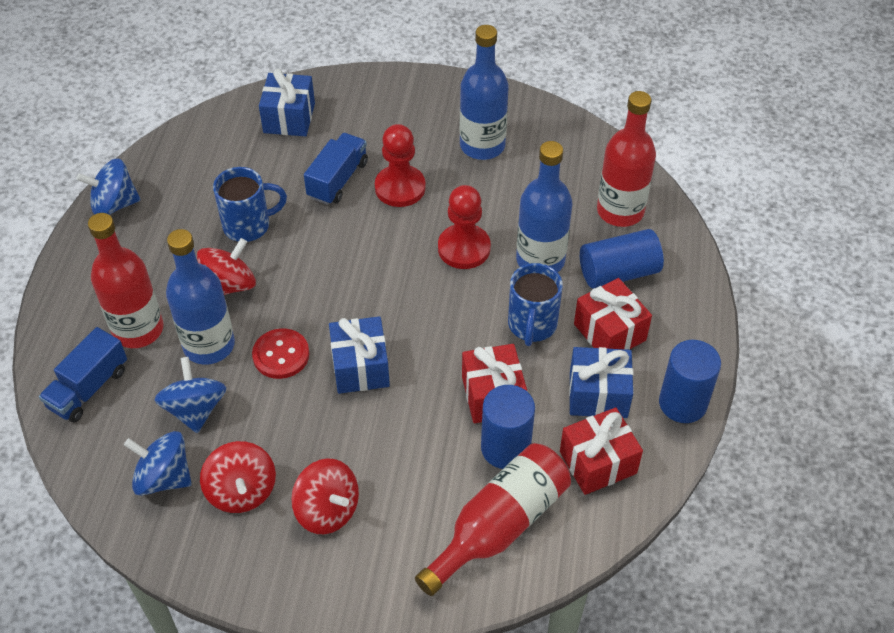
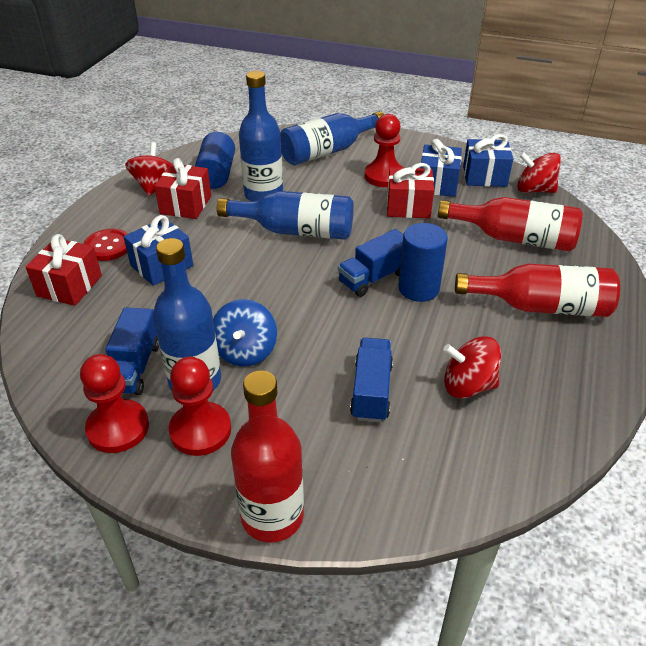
blue bottle: [166,229,235,365] [460,25,509,160] [516,141,573,272] = 3 -> [153,238,221,391] [217,191,354,240] [239,71,283,201] [281,111,384,165] = 4
blue cylinder: [481,385,535,469] [580,229,664,289] [659,340,721,423] = 3 -> [195,132,235,189] [398,223,448,302] = 2
blue mug: [213,167,287,242] [508,263,563,346] = 2 -> none = 0
blue spinning top: [76,158,140,215] [124,431,192,496] [154,357,226,433] = 3 -> [213,299,277,367] = 1
blue truck: [39,327,127,422] [304,133,368,205] = 2 -> [105,307,159,395] [338,229,403,297] [350,338,393,422] = 3
red pawn: [375,124,426,207] [438,185,491,269] = 2 -> [80,354,149,453] [169,357,231,456] [364,114,403,187] = 3

